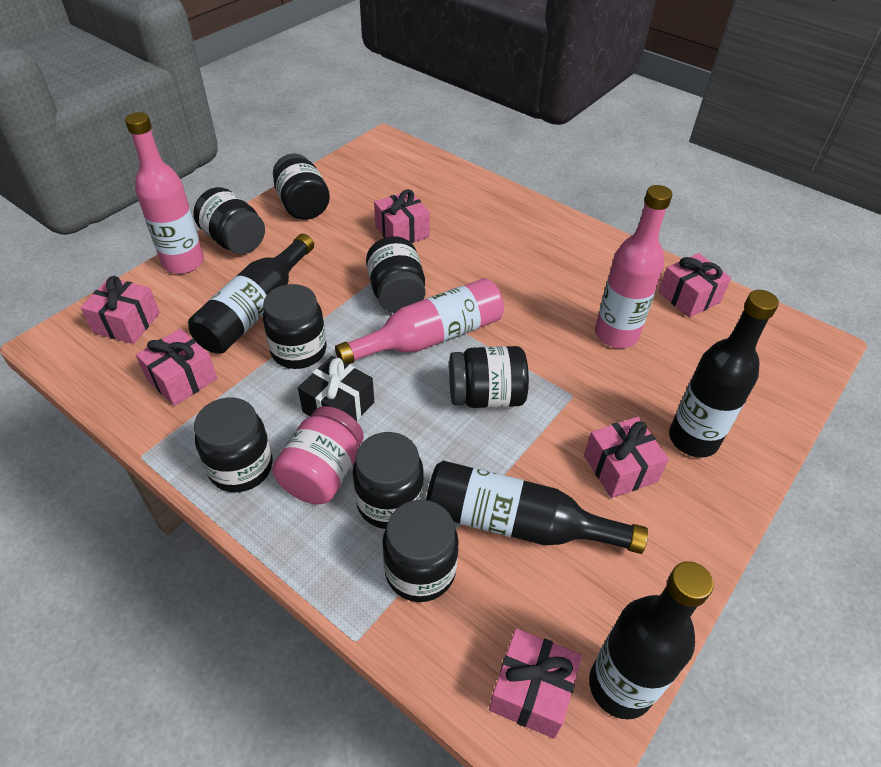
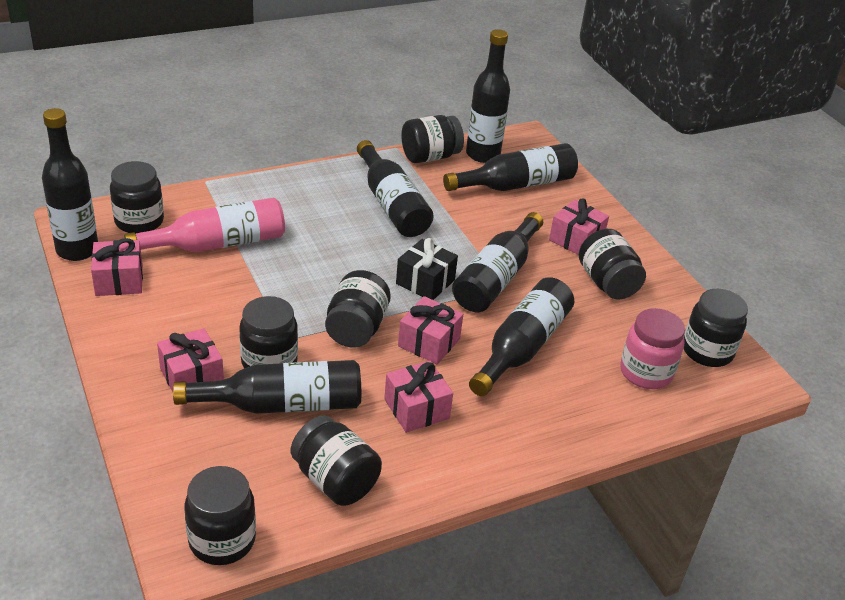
black bottle: [188,233,314,354] [426,461,648,554] [589,561,713,719] [669,290,779,458] = 4 -> [42,108,98,261] [173,360,361,414] [357,140,434,237] [443,143,578,191] [452,212,543,312] [466,29,510,163] [469,277,574,396] = 7
pink bottle: [125,112,204,274] [335,278,504,364] [595,185,672,348] = 3 -> [124,198,285,252] = 1
pink gift: [80,276,160,344] [136,328,217,406] [374,189,430,243] [489,628,582,739] [584,417,669,498] [658,253,731,318] = 6 -> [91,238,143,296] [157,328,224,392] [384,361,453,433] [398,296,463,364] [549,198,609,255] = 5

